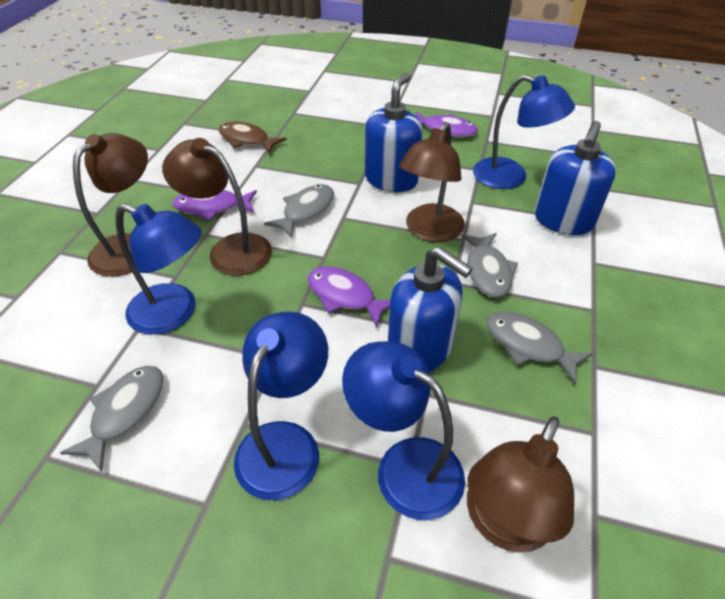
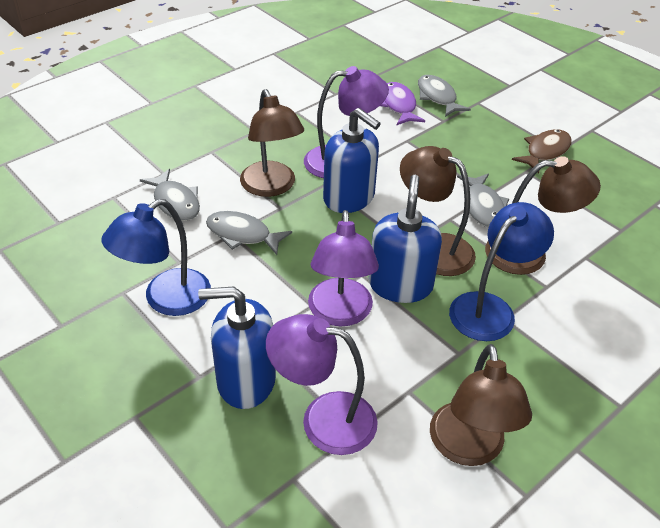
blue lamp: [116,204,202,335] [234,311,328,500] [342,341,465,520] [473,75,575,189] = 4 -> [101,199,211,316] [449,202,554,341] = 2
purple fish: [173,190,257,221] [308,266,390,327] [416,111,478,137] = 3 -> [380,82,425,126] = 1
purple lamp: none = 0 -> [266,314,378,455] [304,66,389,178] [308,210,379,326] = 3

